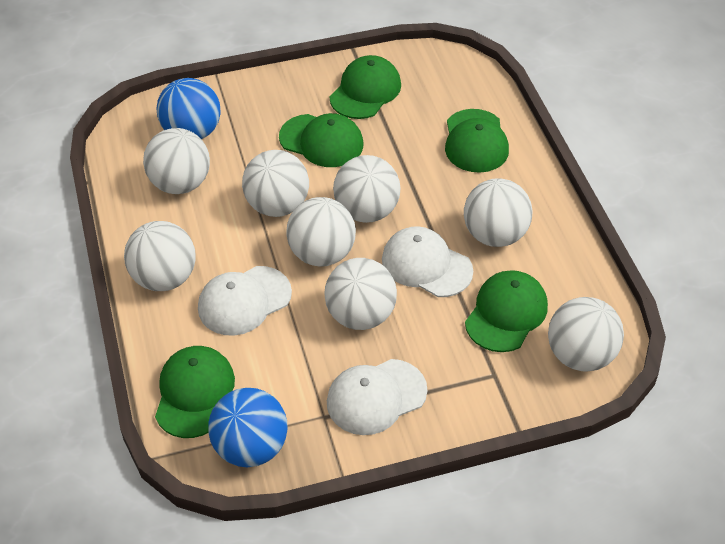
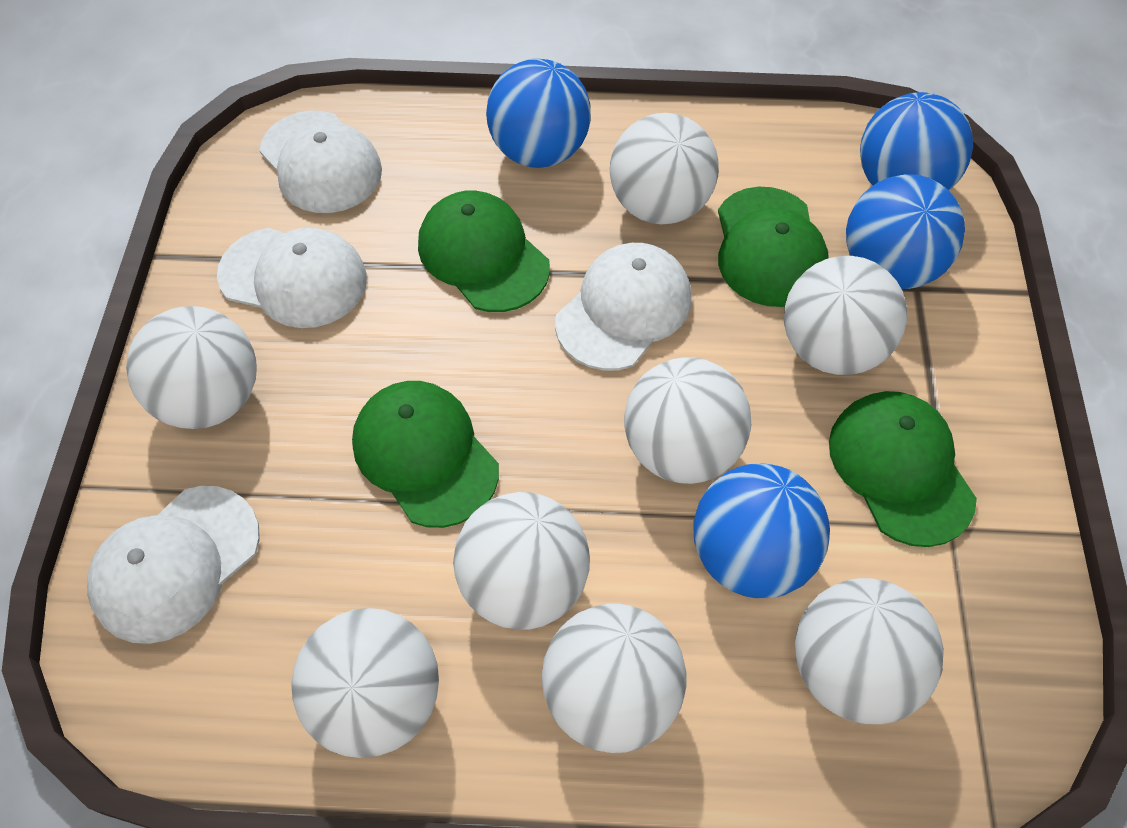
blue ball: [157,78,221,139] [208,388,287,467] = 2 -> [486,59,591,168] [694,463,830,598] [846,174,965,289] [860,92,973,190] = 4
green cap: [155,346,235,438] [279,113,364,167] [330,55,401,119] [445,109,509,173] [465,270,548,352] = 5 -> [352,381,499,528] [418,190,550,312] [718,186,829,307] [829,391,977,547] = 4
white cap: [198,266,292,336] [327,359,427,435] [382,226,473,297] = 3 -> [87,486,260,644] [217,228,367,328] [260,111,382,213] [555,243,692,371] = 4

